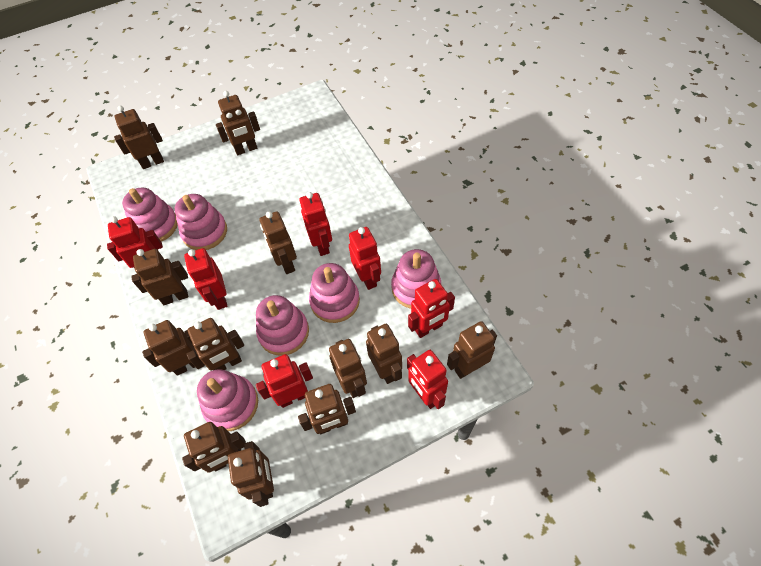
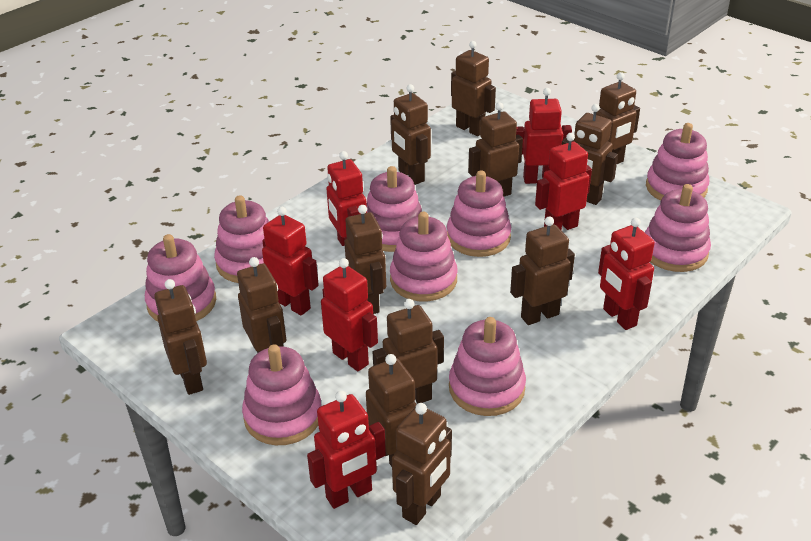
pink stacking toy: [122,188,178,242] [175,194,227,250] [197,369,258,431] [256,295,309,356] [309,263,360,323] [391,249,441,309] = 6 -> [145,234,216,322] [214,195,269,283] [242,344,321,445] [367,166,422,252] [390,212,458,301] [447,170,511,257] [449,317,526,416] [645,184,711,272] [646,123,710,201] = 9

